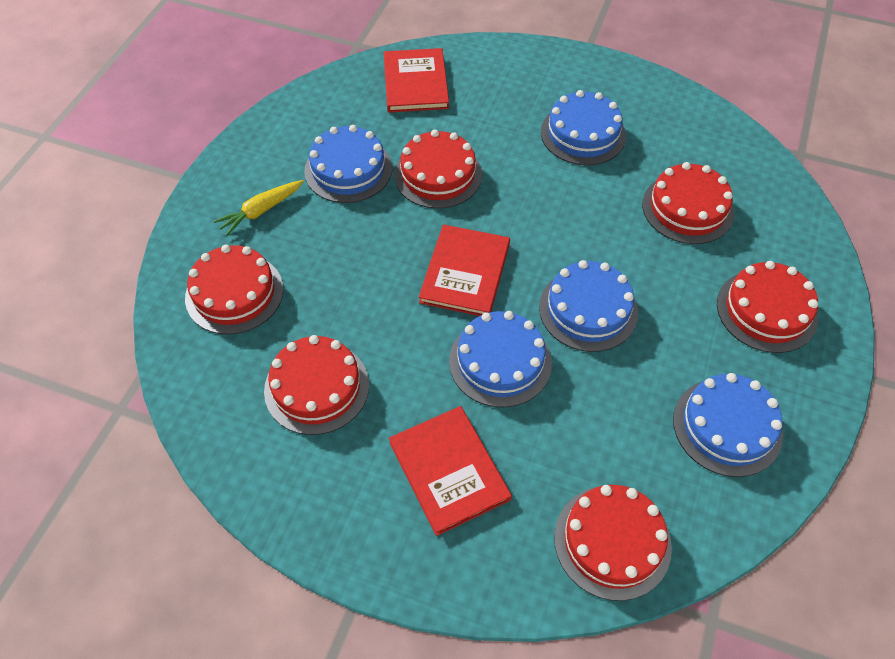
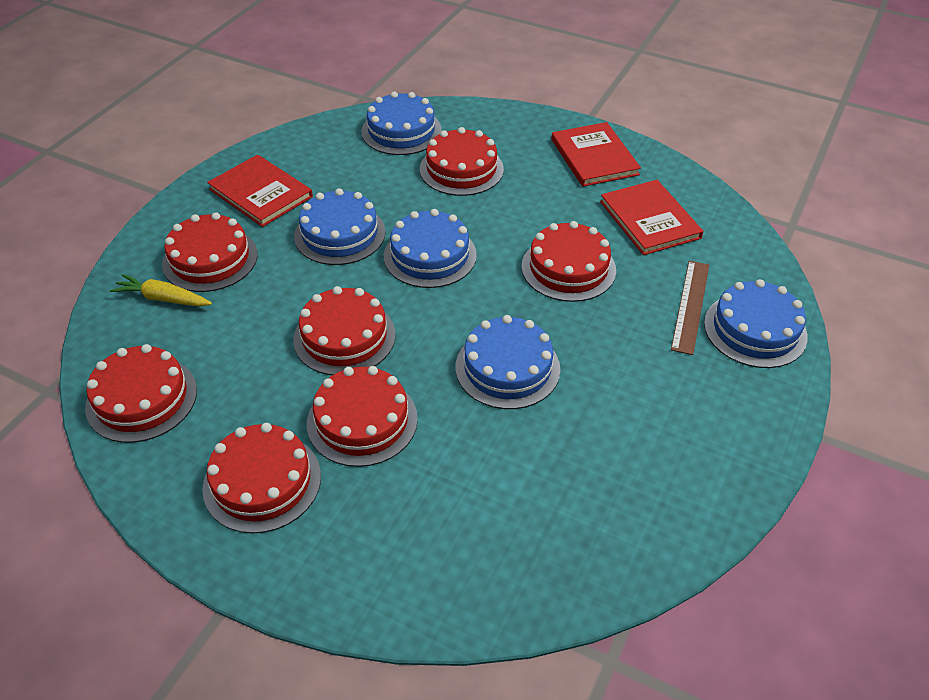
brown ruler: none = 0 -> [671,261,709,355] = 1
red cake: [185,245,284,335] [264,335,369,435] [394,130,482,209] [554,485,672,601] [642,162,734,244] [717,261,818,353] = 6 -> [85,344,197,443] [162,212,258,292] [202,423,321,533] [293,286,395,375] [307,366,418,467] [420,127,504,196] [522,221,616,302] = 7

